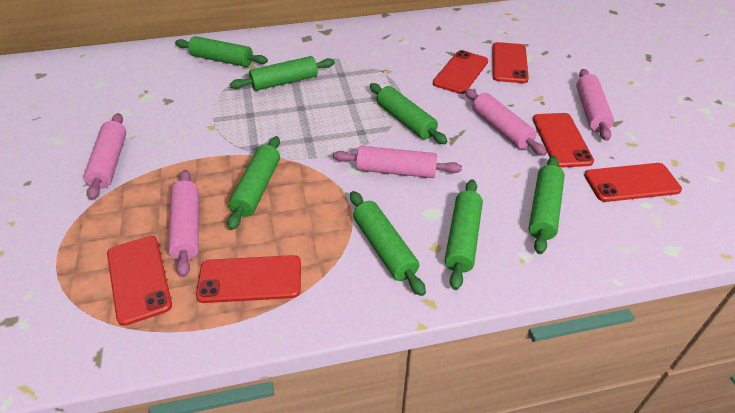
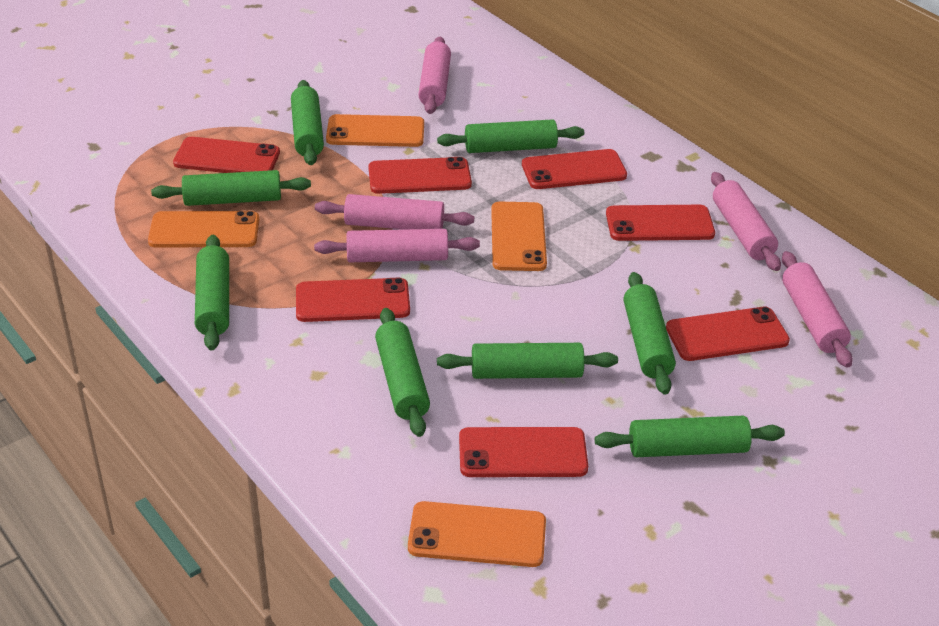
green rolling pin: [175,36,268,67] [227,136,280,230] [230,56,335,91] [350,191,426,296] [370,83,448,144] [445,179,483,290] [529,156,565,254] = 7 -> [151,170,311,206] [195,235,229,350] [291,80,324,165] [375,308,430,437] [437,119,584,153] [437,343,618,379] [595,416,785,457] [624,272,676,395] = 8
orange phone: none = 0 -> [148,211,260,247] [326,114,424,147] [408,501,546,567] [491,202,547,271] = 4
red phone: [107,236,172,326] [196,255,301,303] [433,50,488,94] [492,42,529,83] [533,113,594,168] [584,163,682,202] = 6 -> [173,137,280,173] [296,278,410,322] [368,157,472,194] [459,427,588,477] [522,149,627,189] [606,205,715,241] [666,306,790,361] = 7

